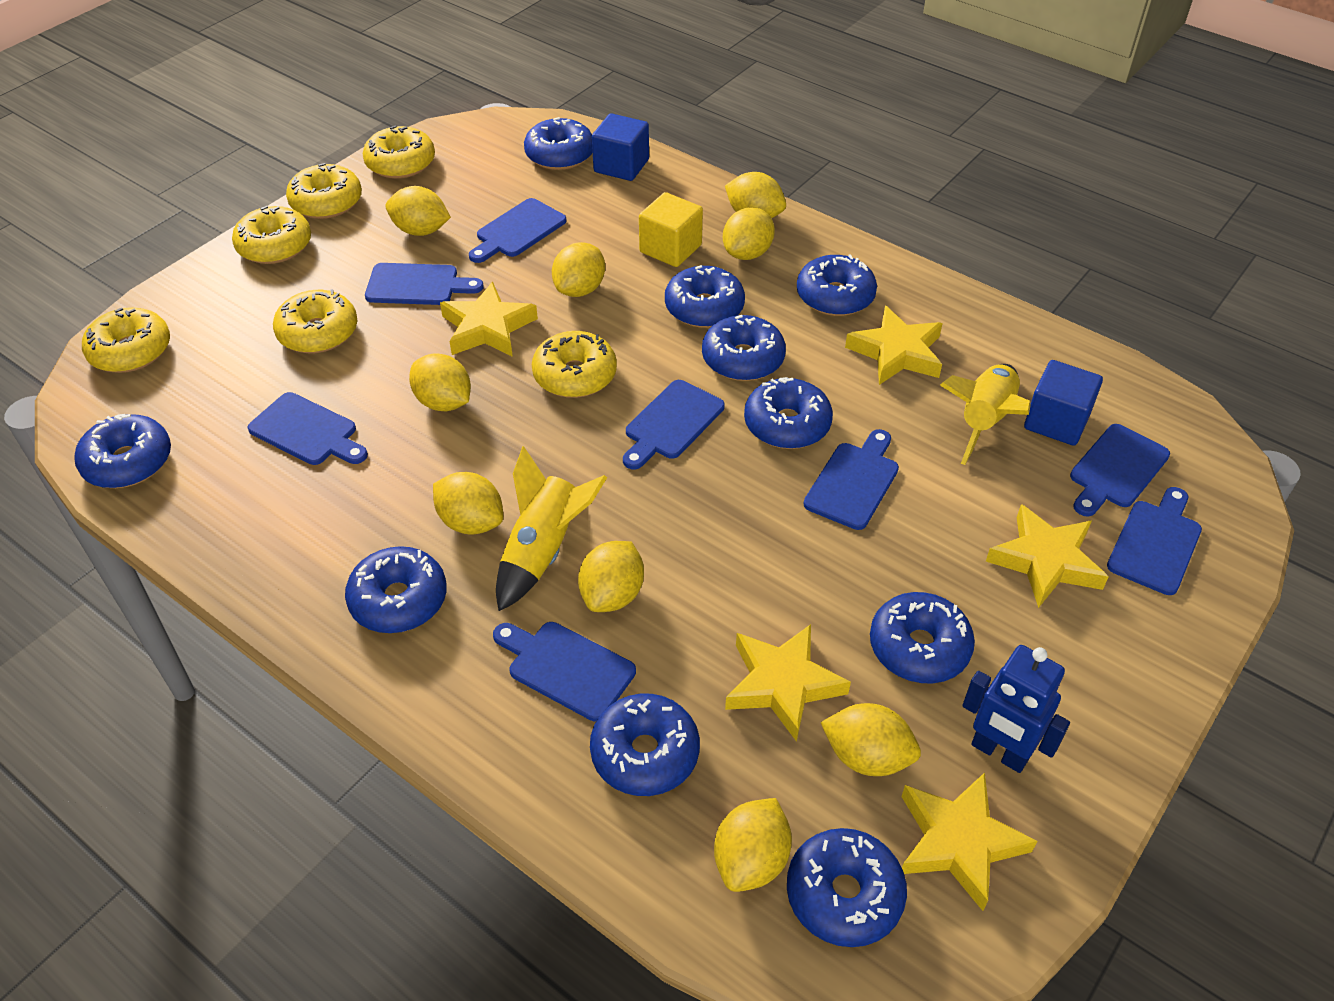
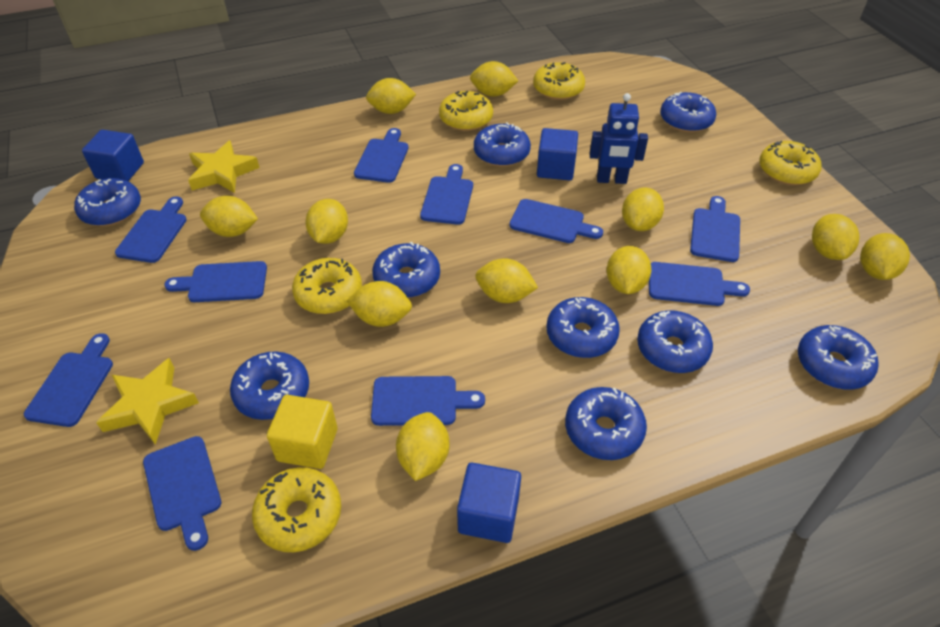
blue cube: [592,113,649,181] [1024,360,1103,446] = 2 -> [82,130,144,181] [457,463,521,543] [537,128,578,180] = 3
blue cutting board: [247,392,368,465] [365,263,484,305] [469,198,566,263] [493,622,636,721] [623,380,725,469] [804,429,899,530] [1070,424,1170,517] [1107,487,1202,595] = 8 -> [24,333,113,427] [115,197,187,263] [143,436,221,551] [164,261,267,302] [354,128,409,183] [371,376,485,426] [420,164,473,225] [509,199,603,243] [649,262,750,306] [690,196,740,262] = 10
blue donut: [74,414,171,488] [345,546,447,633] [524,117,593,170] [590,694,700,796] [665,265,745,328] [702,315,786,381] [744,377,833,449] [787,828,907,947] [797,254,877,316] [870,592,975,683] = 10 -> [74,178,141,226] [230,351,309,420] [372,242,440,298] [474,122,531,167] [546,297,620,358] [565,387,647,460] [637,310,713,373] [660,92,716,133] [798,325,878,390] = 9
yellow donut: [82,307,170,373] [232,206,311,264] [273,289,357,353] [286,163,362,219] [363,125,435,179] [532,331,617,398] = 6 -> [252,467,341,552] [292,258,362,314] [439,91,493,131] [533,62,585,100] [759,141,821,185] = 5
yellow lemon: [385,186,451,236] [409,353,471,411] [433,472,503,534] [552,242,605,297] [578,541,644,612] [714,798,792,892] [723,207,775,260] [725,172,786,218] [820,703,921,776] = 9 -> [200,196,258,237] [305,199,348,244] [347,281,412,327] [366,78,416,114] [396,412,450,481] [470,61,518,97] [475,258,538,303] [606,246,652,294] [622,187,664,231] [812,214,859,260] [860,233,910,280] = 11
yellow rocket: [496,446,607,611] [940,364,1031,465] = 2 -> none = 0
yellow star: [440,281,538,357] [725,624,851,742] [845,305,943,385] [901,772,1037,911] [986,504,1109,608] = 5 -> [96,358,199,445] [188,141,260,193] = 2

